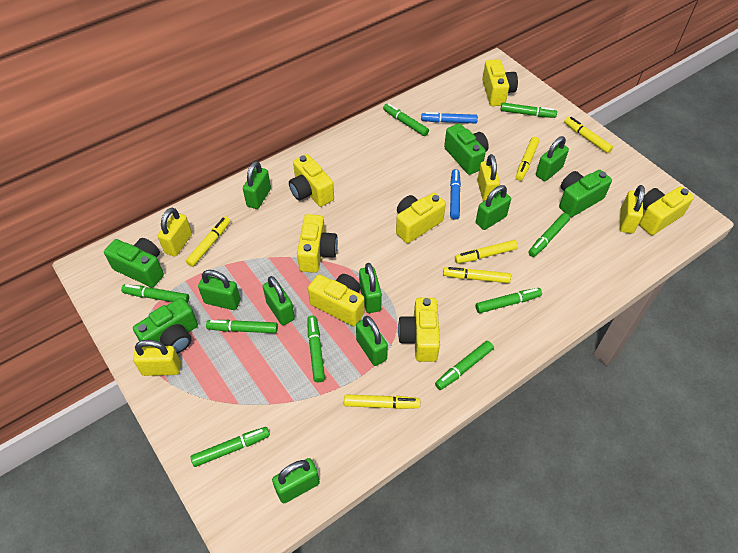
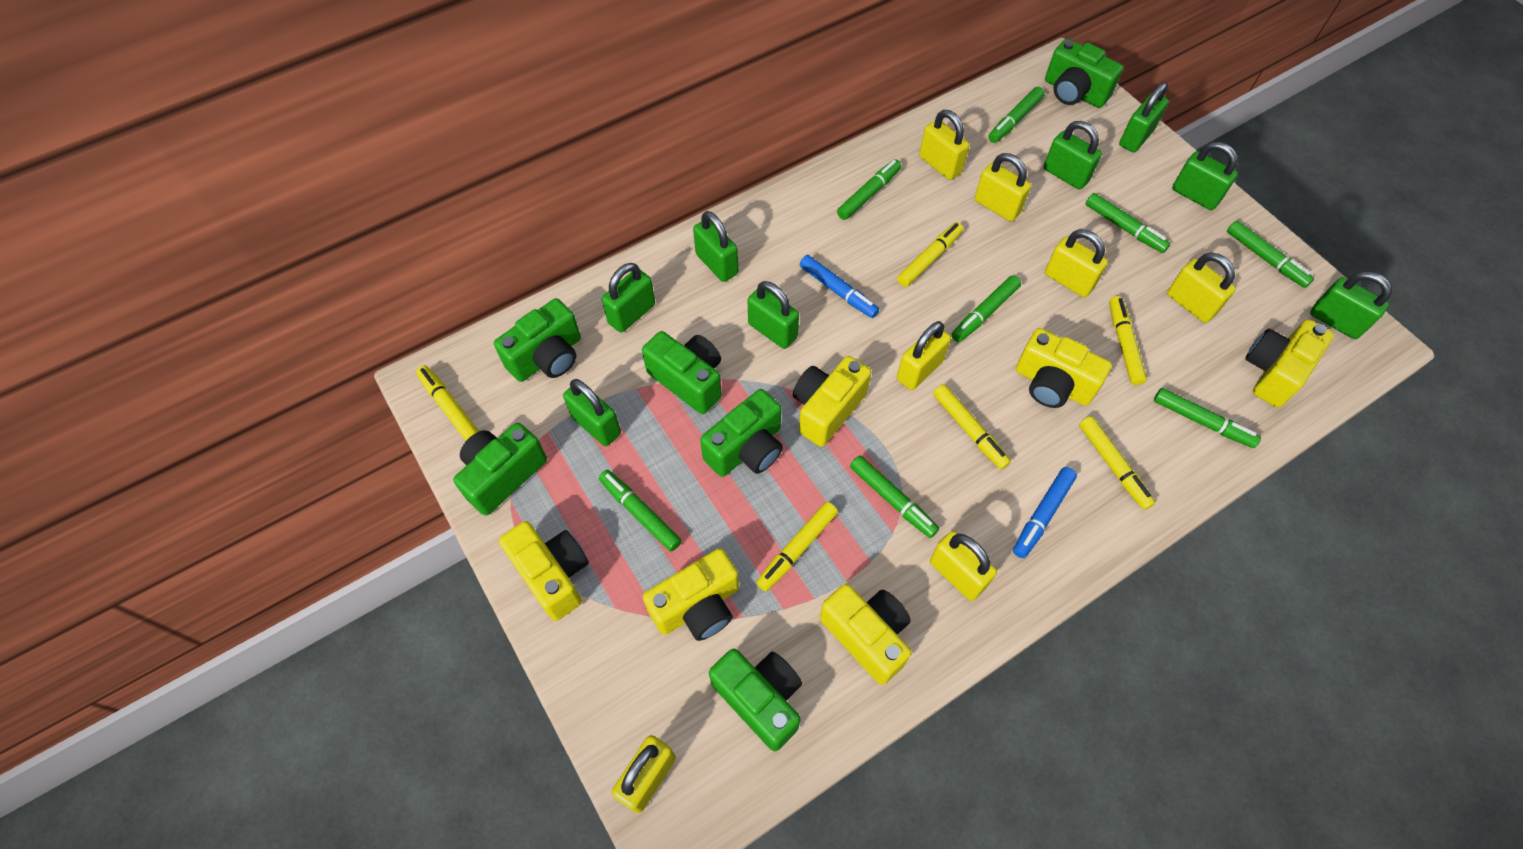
green camera: [104,238,164,287] [133,298,198,354] [444,123,489,175] [559,170,612,217] = 4 -> [453,423,547,515] [494,298,581,382] [642,331,722,414] [700,389,783,477] [709,649,802,751] [1045,39,1124,108] = 6
green marker: [121,284,189,303] [190,427,270,467] [206,320,278,333] [307,316,325,382] [383,103,429,136] [435,341,494,390] [476,288,542,313] [500,103,557,118] [528,213,570,257] = 9 -> [599,470,682,552] [837,159,901,220] [850,455,939,538] [952,275,1021,342] [988,87,1045,143] [1086,193,1170,253] [1154,388,1261,448] [1227,221,1314,288] = 8
yellow camera: [289,154,334,207] [297,214,338,273] [308,274,365,326] [396,193,446,243] [398,298,440,362] [482,59,518,106] [639,186,694,235] = 7 -> [499,521,589,621] [643,548,739,641] [793,356,871,447] [820,584,912,685] [1016,328,1112,408] [1245,319,1334,408] = 6
yellow padlock: [133,340,181,376] [158,208,192,257] [477,154,500,202] [620,185,645,234] = 4 -> [612,735,676,813] [897,321,951,390] [919,110,969,180] [930,531,997,601] [974,153,1031,222] [1045,229,1108,297] [1167,253,1236,323] = 7

